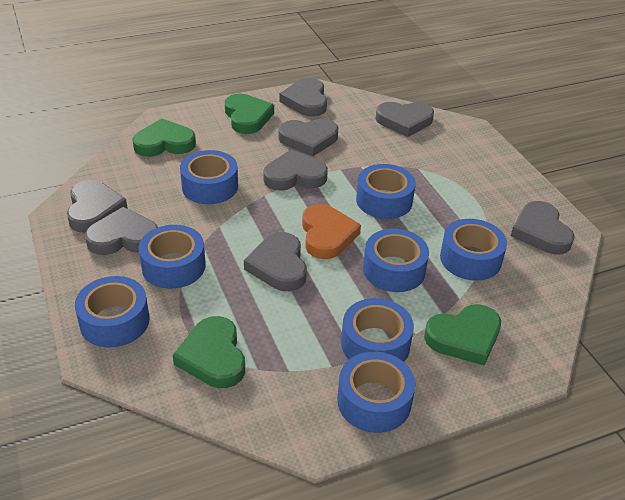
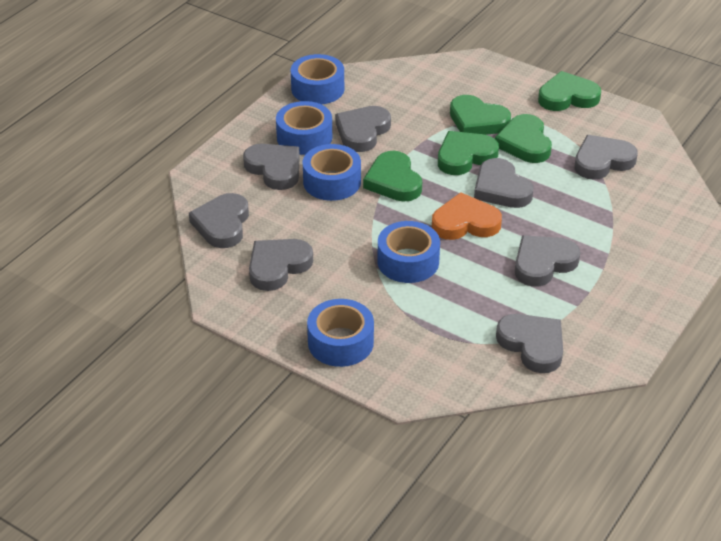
blue tape: [75,276,150,348] [138,225,206,289] [180,150,238,204] [337,352,415,433] [341,298,414,362] [356,164,416,219] [363,229,429,292] [440,219,507,281] = 8 -> [276,101,332,155] [291,54,344,105] [303,144,361,201] [307,299,374,367] [377,221,440,283] = 5
green heart: [132,118,196,157] [173,316,245,388] [225,94,274,134] [424,304,501,365] = 4 -> [363,151,422,202] [438,131,499,175] [450,95,511,135] [495,114,552,163] [538,71,601,111] = 5

